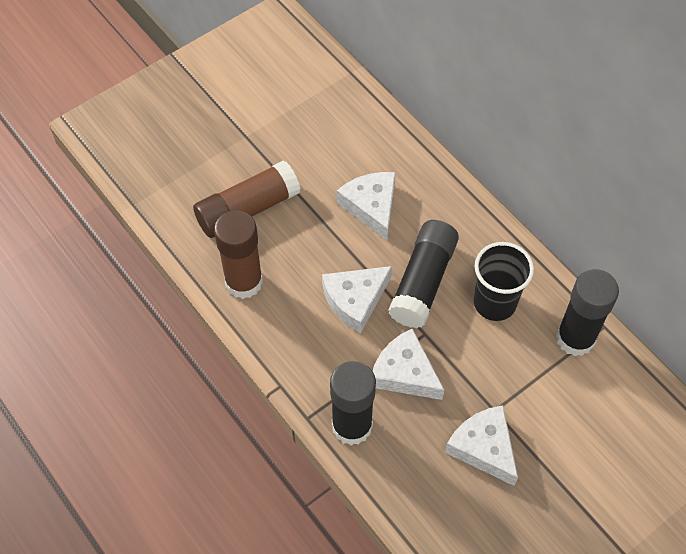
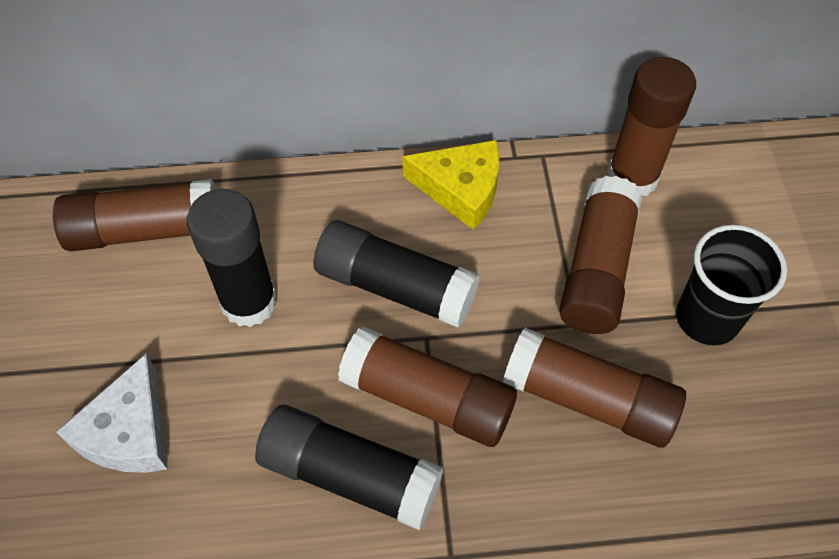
brown glue stick: [193,160,301,238] [214,210,263,299] = 2 -> [53,179,216,251] [338,326,517,447] [503,327,686,448] [559,176,642,334] [607,57,696,196] = 5
white cheese: [322,266,392,333] [337,172,396,241] [373,329,444,400] [445,405,518,486] = 4 -> [56,354,168,473] = 1
yellow cheese: none = 0 -> [403,140,499,230] = 1

